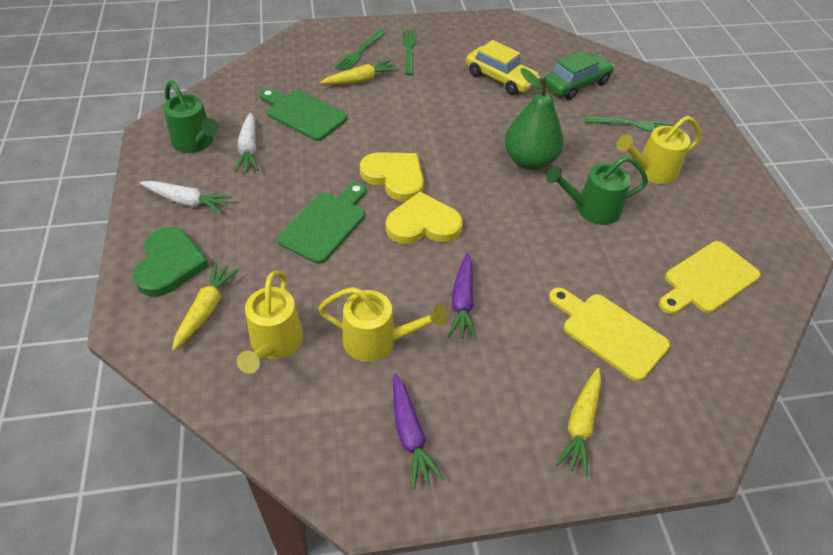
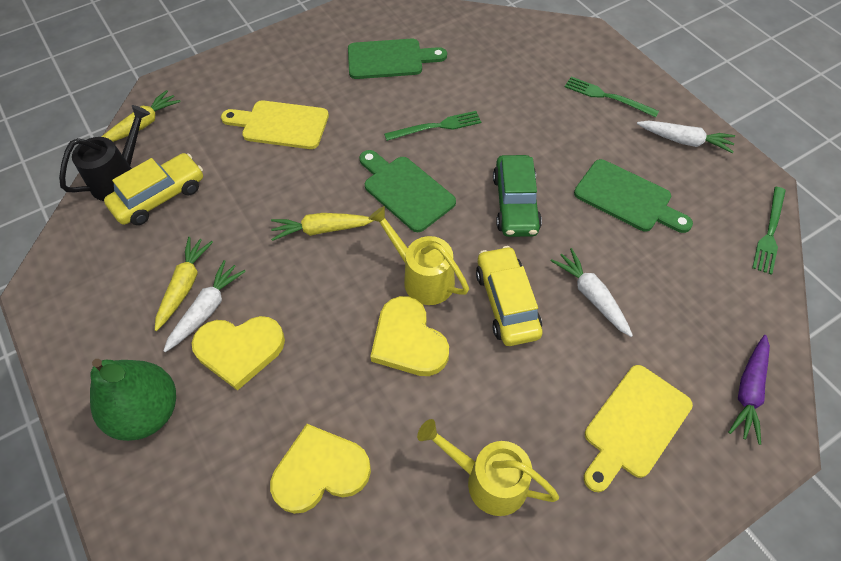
black watering can: none = 0 -> [59,105,150,201] = 1
green cutting board: [259,88,347,141] [277,183,366,264] = 2 -> [348,39,447,79] [359,150,456,232] [574,159,693,233] = 3
green heart: [133,227,209,297] = 1 -> none = 0
green watering can: [163,80,219,153] [546,156,648,225] = 2 -> none = 0
purple carrot: [393,374,444,489] [448,253,476,340] = 2 -> [728,335,770,445] = 1
white carrot: [140,181,232,214] [234,113,258,172] = 2 -> [163,260,246,352] [551,248,633,337] [637,120,735,153] = 3
yellow car: [466,40,540,95] = 1 -> [104,153,203,225] [476,246,542,346] = 2
yellow heart: [360,152,424,202] [386,192,463,244] = 2 -> [192,316,285,391] [270,424,371,514] [370,296,449,376] = 3
yellow watering can: [237,270,303,373] [318,287,447,362] [617,116,701,184] = 3 -> [368,206,469,305] [417,419,559,516] = 2

